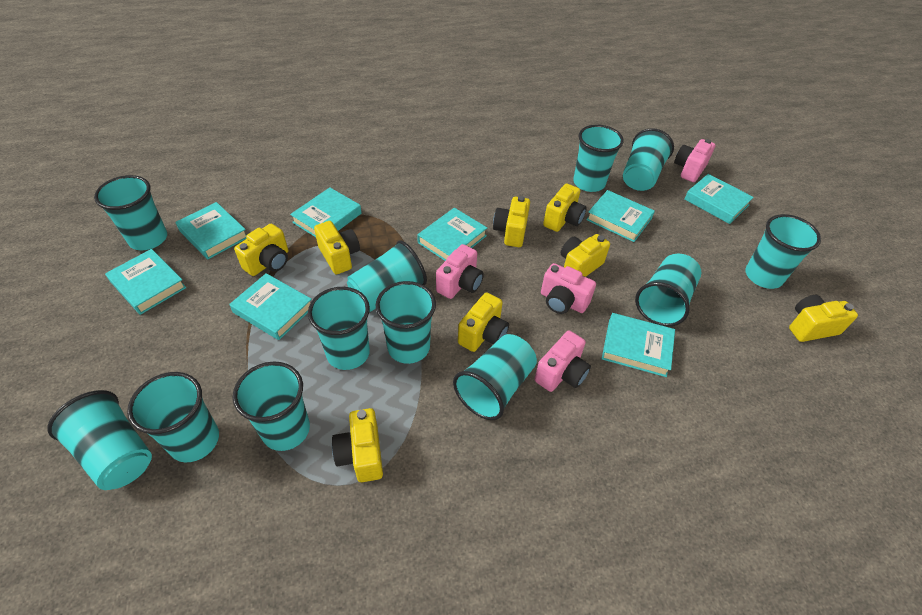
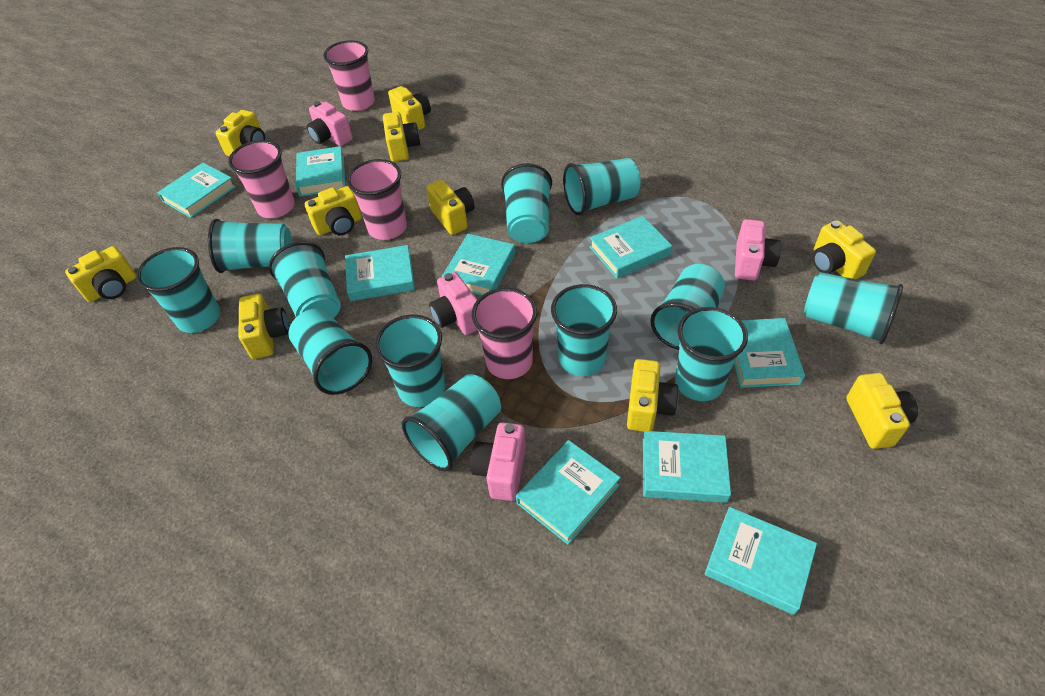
pink cup: none = 0 -> [228,140,295,218] [323,40,375,111] [347,159,407,240] [472,288,537,379] = 4
turquoise book: [105,249,186,315] [176,202,247,259] [229,273,312,340] [290,187,362,237] [417,208,487,261] [586,190,655,242] [602,313,675,377] [684,174,754,224] = 8 -> [157,163,236,218] [296,146,345,197] [345,245,415,301] [442,234,515,295] [516,440,621,545] [590,216,672,278] [643,431,731,503] [705,507,817,615] [734,318,805,388] = 9
yellow camera: [234,224,288,276] [314,221,360,274] [332,408,383,482] [458,292,509,352] [493,196,530,247] [543,184,587,232] [561,234,610,277] [789,295,858,342] = 8 -> [65,246,136,302] [216,110,265,156] [238,294,289,359] [305,186,362,235] [383,112,420,162] [388,86,431,130] [426,180,475,235] [627,359,679,432] [812,220,876,279] [846,373,918,449] = 10

